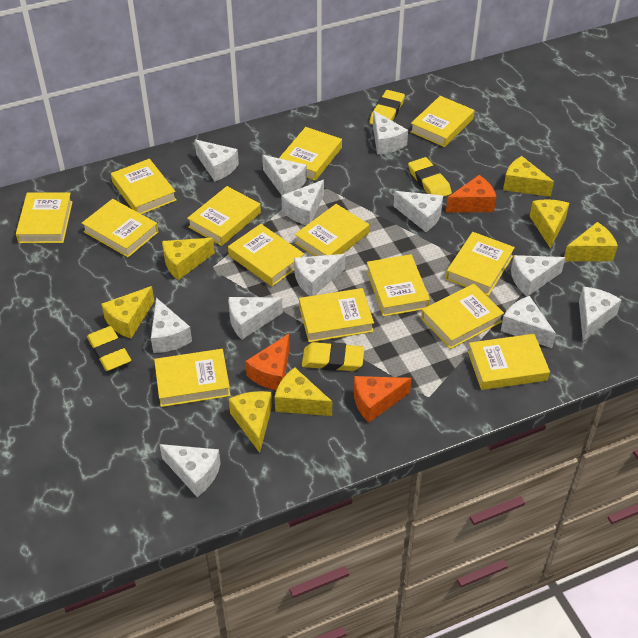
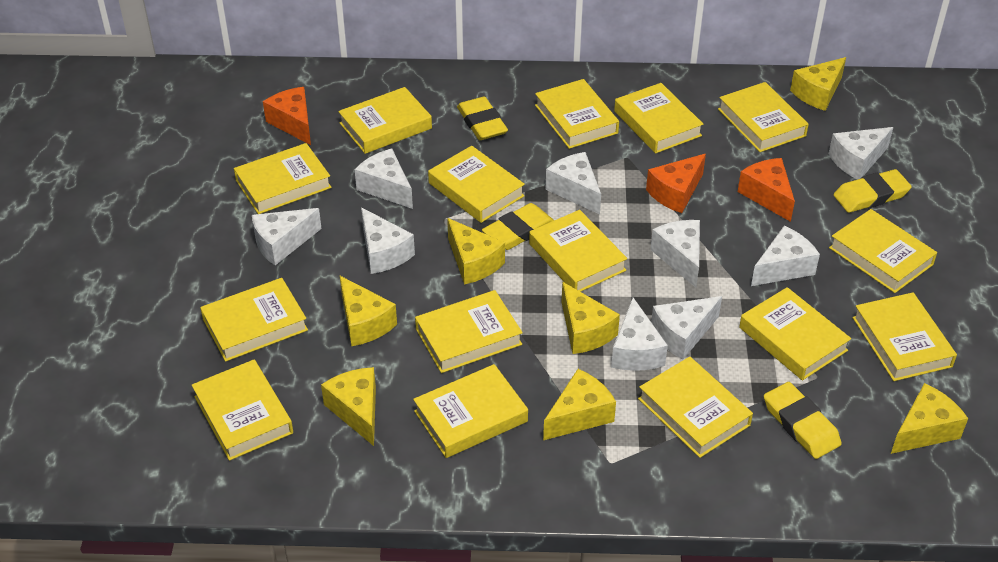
white cheese: [151,298,192,353] [159,444,221,497] [195,139,239,181] [229,297,283,340] [262,155,307,195] [281,180,324,225] [294,254,345,296] [373,111,408,154] [393,191,443,232] [501,296,556,348] [511,255,566,296] [579,287,621,341] = 12 -> [252,208,322,265] [354,149,413,209] [361,207,415,274] [546,152,601,214] [611,298,668,371] [650,220,700,288] [651,296,722,360] [751,226,820,286] [828,127,893,180] = 9
yellow book: [16,192,73,243] [82,199,159,257] [111,159,177,214] [154,349,231,407] [187,186,261,246] [228,224,304,286] [279,127,342,181] [295,204,369,256] [299,288,374,342] [366,254,430,317] [410,96,474,147] [421,284,504,349] [446,232,515,296] [468,334,550,390] = 14 -> [192,360,293,461] [200,278,308,362] [234,143,332,214] [338,87,432,154] [413,364,528,458] [415,290,523,373] [428,146,525,223] [529,210,627,292] [535,79,619,149] [614,83,703,153] [638,357,753,458] [718,82,809,152] [739,287,851,380] [829,209,937,293] [853,292,957,381] = 15

